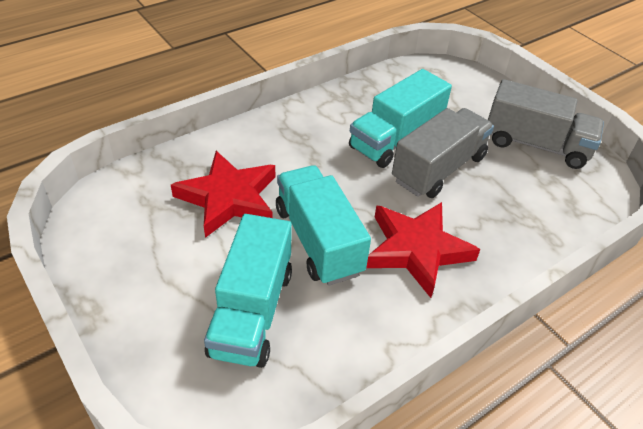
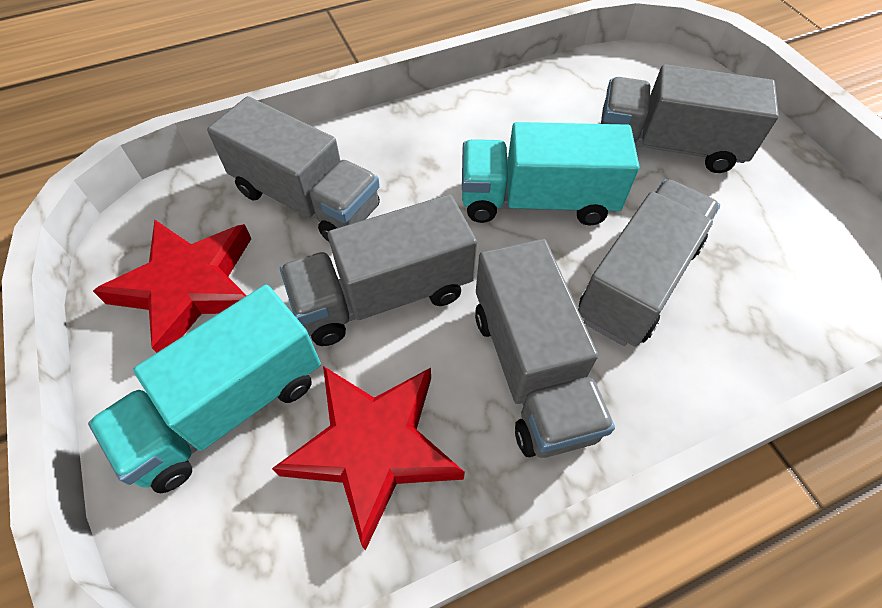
grey truck: [392,108,494,198] [488,79,604,169] = 2 -> [207,96,380,242] [280,194,477,346] [475,239,615,458] [578,179,720,347] [601,64,779,173] = 5
turquoise truck: [204,214,292,368] [276,165,371,286] [349,69,452,168] = 3 -> [88,285,321,493] [462,122,639,226] = 2

